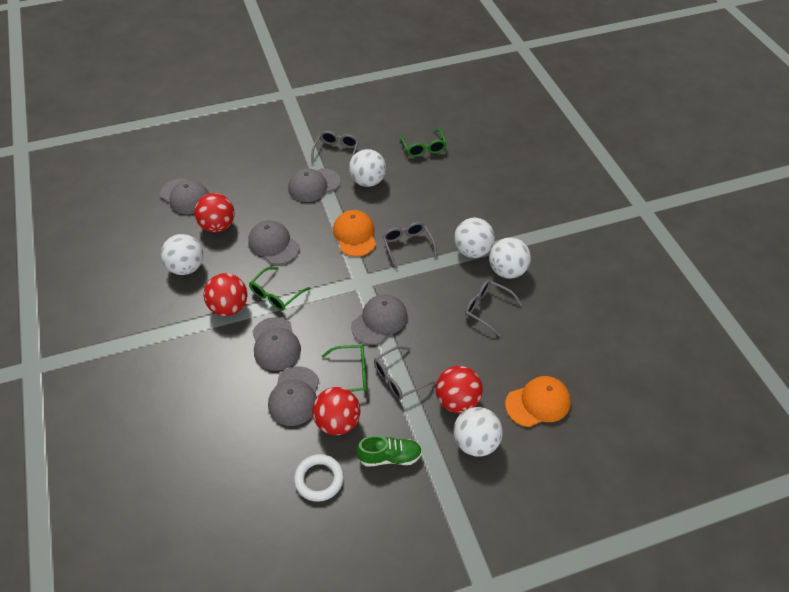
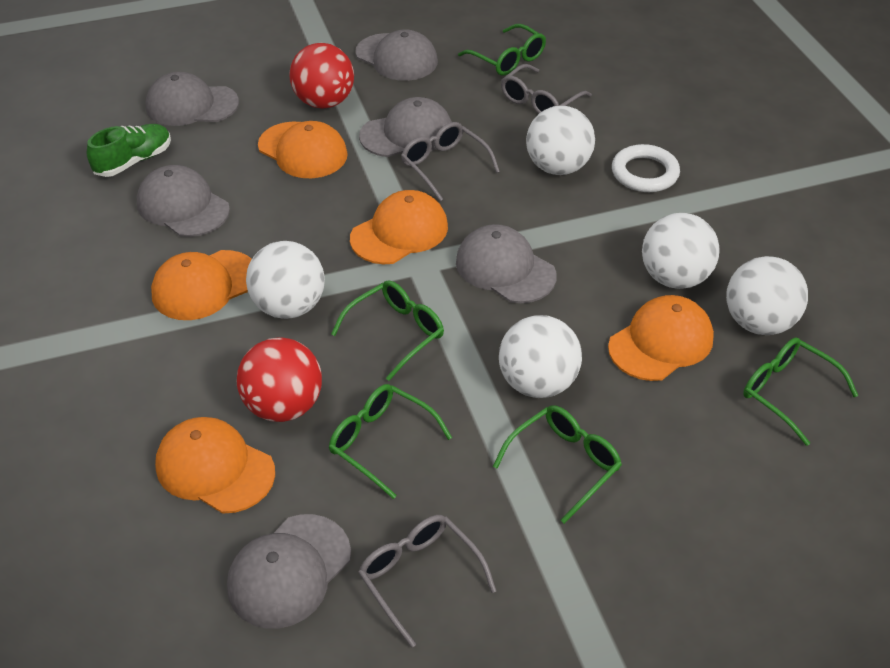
green glasses: [249,267,311,311] [322,345,367,392] [400,129,447,157] = 3 -> [329,384,452,499] [331,280,444,381] [458,24,546,76] [493,405,622,524] [743,337,858,446] = 5
grey glasses: [311,131,359,170] [374,346,437,400] [383,222,437,269] [465,280,522,336] = 4 -> [358,515,496,648] [401,122,500,201] [501,64,592,114] = 3
orange cap: [333,210,376,257] [505,376,571,427] = 2 -> [151,250,252,320] [155,417,275,514] [258,121,348,178] [350,190,448,264] [608,295,714,381] = 5
red ball: [194,193,234,232] [203,273,247,316] [312,387,360,435] [436,366,483,413] = 4 -> [237,338,322,422] [289,43,354,109] = 2

